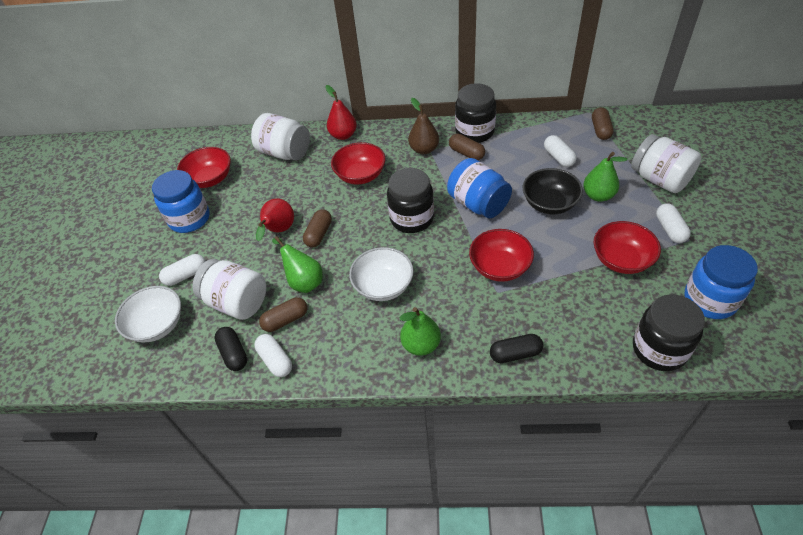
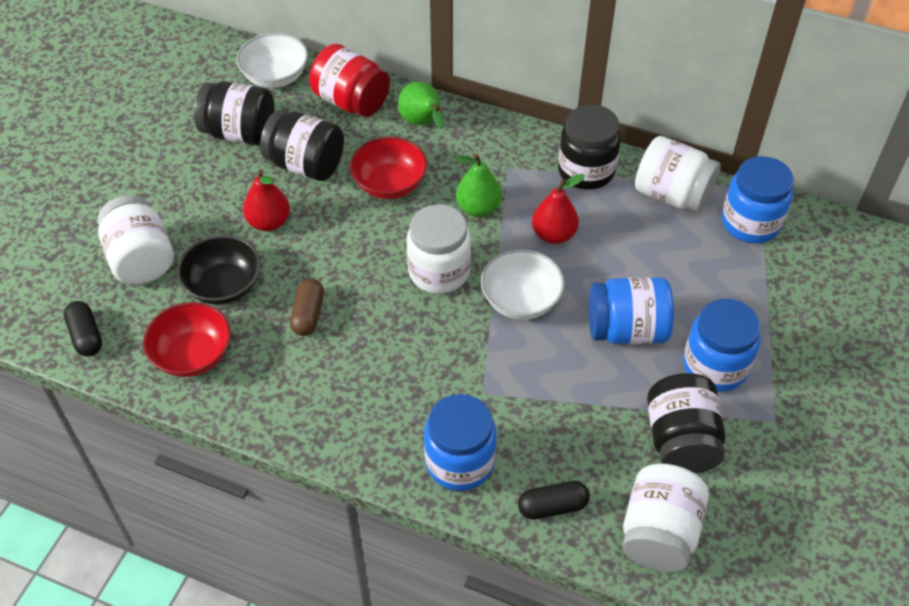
black jar: [387,168,434,233] [455,83,496,143] [633,295,705,371] = 3 -> [194,81,275,145] [260,110,344,181] [558,104,621,190] [647,373,726,473] = 4
blue jar: [152,170,210,233] [447,158,512,218] [685,245,758,319] = 3 -> [424,394,497,491] [589,277,674,344] [683,299,761,392] [722,156,794,243] = 4
brown capsule: [259,297,307,332] [303,210,332,247] [449,134,485,160] [592,107,614,140] = 4 -> [290,279,324,336] = 1
brown pear: [408,98,439,154] = 1 -> none = 0
green pear: [272,236,323,293] [400,307,441,356] [583,152,627,202] = 3 -> [398,82,444,129] [455,153,502,217] = 2
red bowl: [177,147,231,188] [331,142,385,185] [469,229,534,282] [593,221,661,274] = 4 -> [143,302,231,377] [350,137,427,199] = 2
red jar: none = 0 -> [309,44,390,117] = 1
white capsule: [159,254,206,286] [255,334,292,377] [544,135,577,167] [656,203,691,243] = 4 -> none = 0
white jar: [192,259,266,320] [251,113,310,160] [631,134,701,193] = 3 -> [97,195,174,284] [407,205,471,294] [622,463,709,572] [635,136,721,212] = 4

